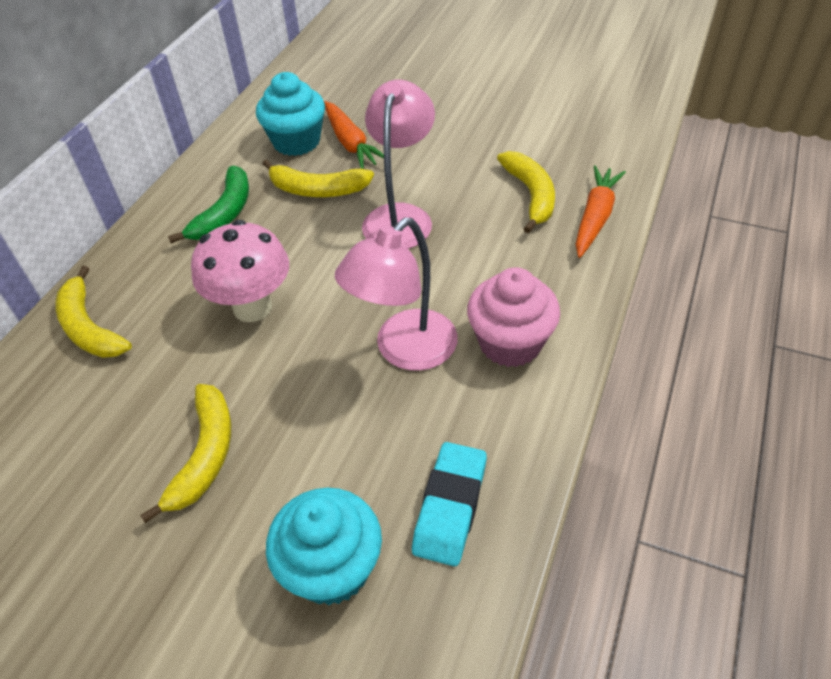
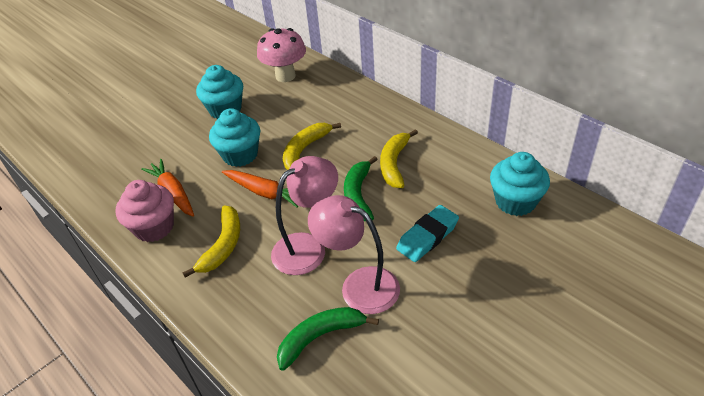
green banana: [168,166,249,243] = 1 -> [277,307,379,371] [344,156,378,221] = 2
turquoise cupcake: [256,72,325,156] [266,488,382,605] = 2 -> [196,65,243,119] [209,108,260,167] [490,152,550,216] = 3
yellow banana: [56,266,132,358] [140,384,231,523] [262,159,374,197] [497,151,555,233] = 4 -> [182,205,240,278] [283,123,341,170] [380,129,418,188] = 3

